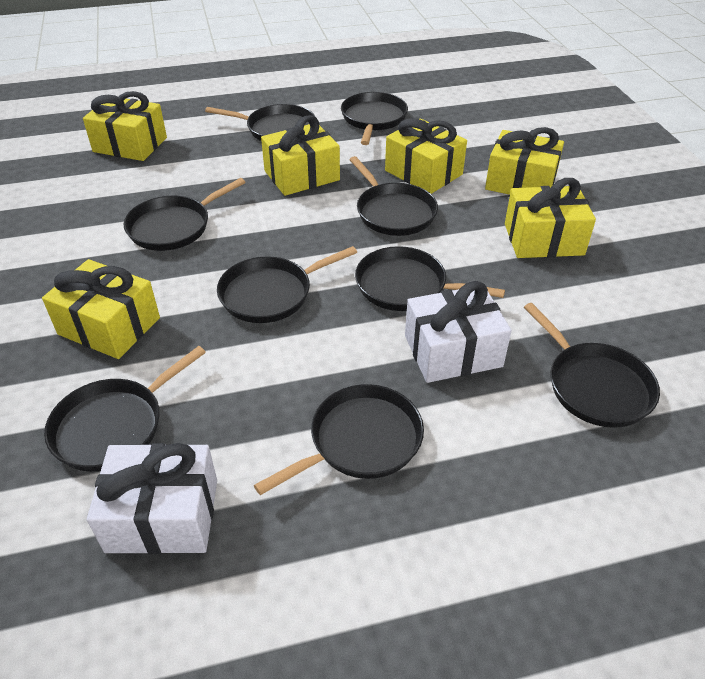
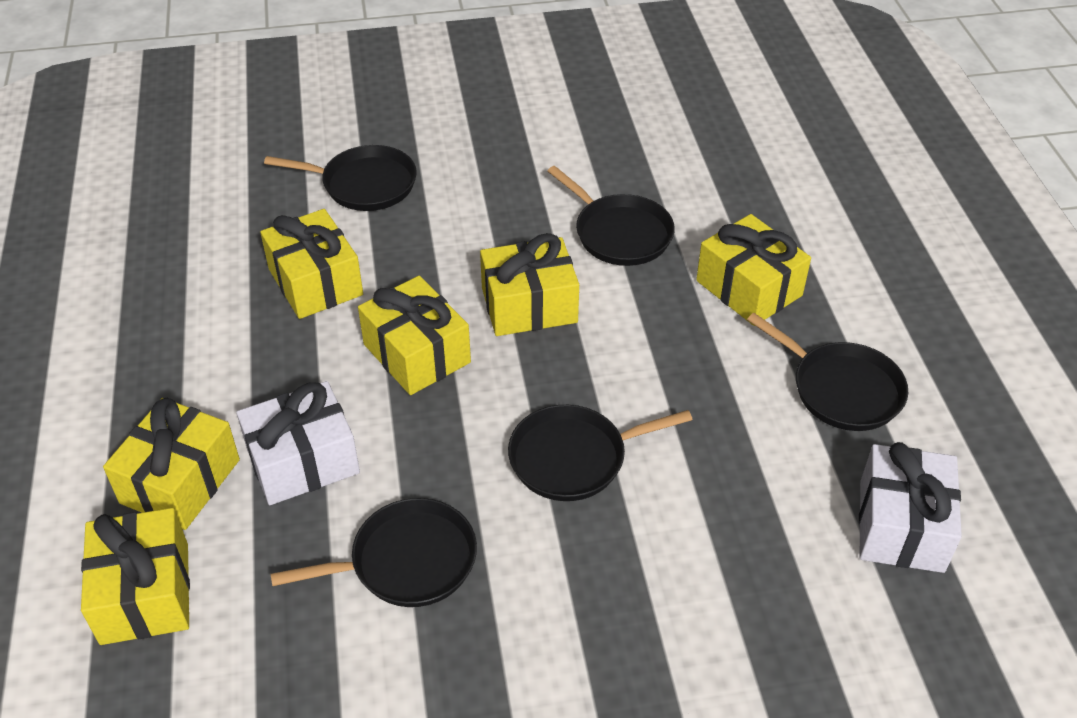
black pan: [44,346,206,472] [124,178,245,251] [205,104,315,141] [217,246,357,323] [254,384,424,495] [341,92,408,145] [349,156,438,236] [355,246,505,311] [524,303,660,428] = 9 -> [264,145,417,211] [270,498,477,607] [508,405,693,501] [548,166,675,266] [747,313,908,431] = 5

